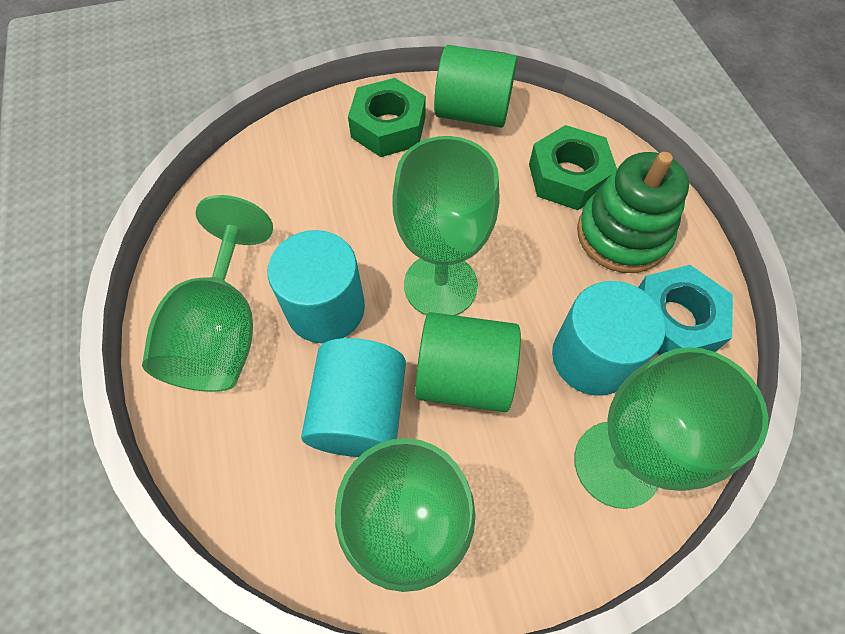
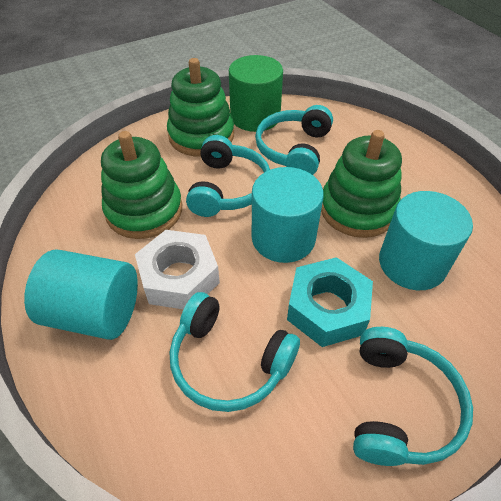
green cylinder: [415,312,521,412] [434,45,517,128] = 2 -> [229,55,283,132] = 1
green goblet: [142,195,273,392] [335,438,476,592] [392,136,499,316] [574,347,769,509] = 4 -> none = 0
green nut: [348,78,426,157] [529,125,617,210] = 2 -> none = 0
green stacking toy: [577,152,689,273] = 1 -> [101,131,182,239] [167,58,234,157] [321,130,402,238] = 3
turquoise headphones: none = 0 -> [170,292,300,412] [186,135,270,217] [255,105,333,175] [353,327,473,466] = 4
white nut: none = 0 -> [135,230,220,309] = 1

